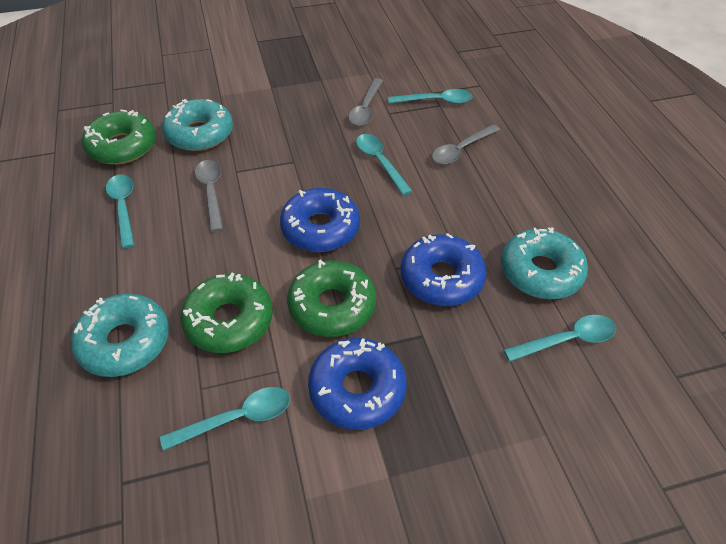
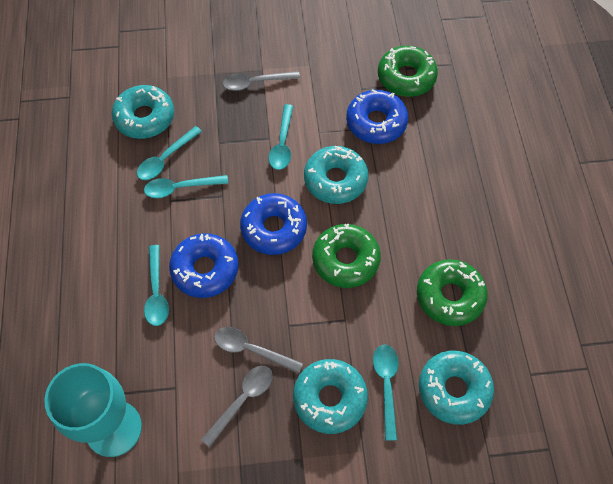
turquoise donut: [71,294,169,377] [162,99,233,151] [501,227,588,299] = 3 -> [112,85,174,139] [293,359,368,434] [304,146,368,204] [419,351,494,425] = 4
turquoise goblet: none = 0 -> [44,363,142,457] = 1

